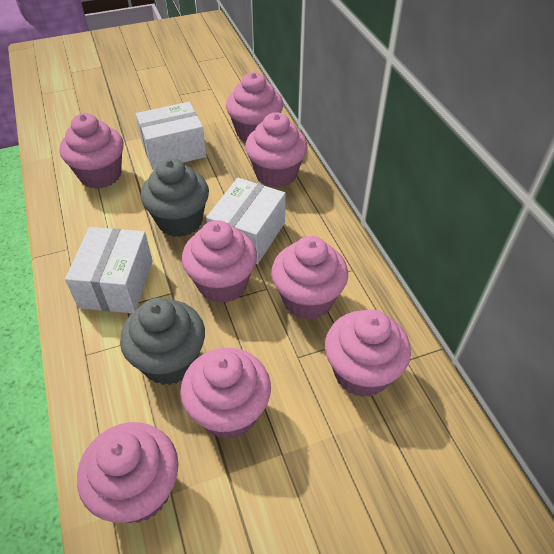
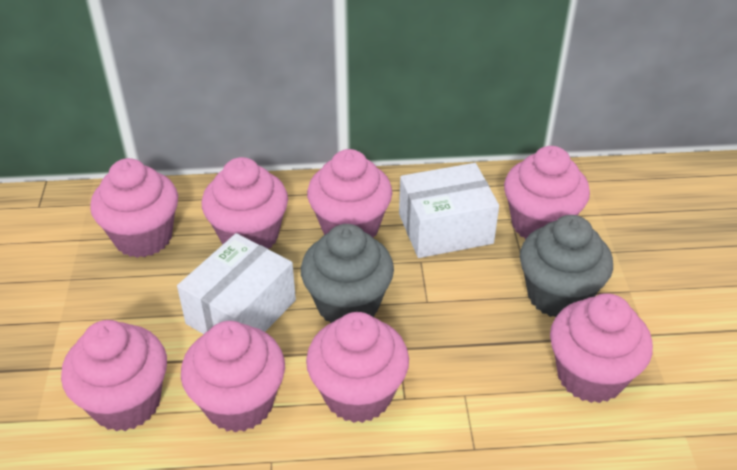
white box: [65,227,153,313] [136,102,206,170] [206,178,286,264] = 3 -> [177,233,296,334] [399,163,499,258] = 2

